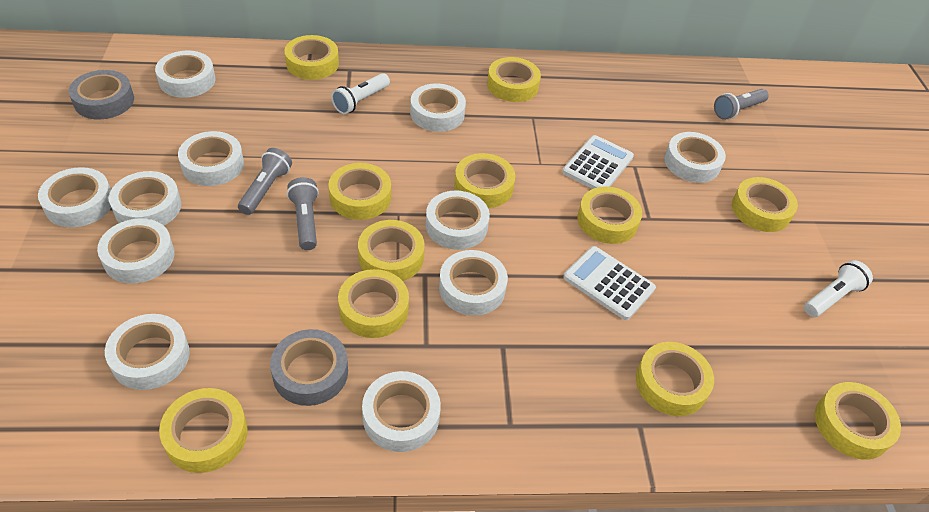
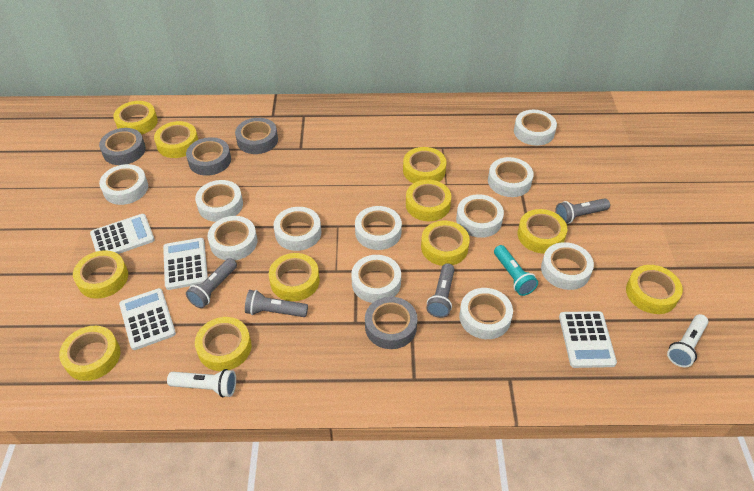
grey flashlight: [238,148,292,215] [287,177,319,250] [714,89,769,120] = 3 -> [186,258,237,308] [245,290,308,317] [426,263,455,318] [555,198,610,224] = 4
grey tape: [69,70,134,119] [270,329,348,406] = 2 -> [99,128,146,165] [186,137,231,176] [235,118,278,154] [365,297,418,349] = 4
turquoise flashlight: none = 0 -> [494,245,538,296] = 1
white calculator: [562,135,634,189] [563,246,656,320] = 2 -> [90,214,155,254] [119,288,176,350] [163,238,208,290] [559,311,617,368] = 4

